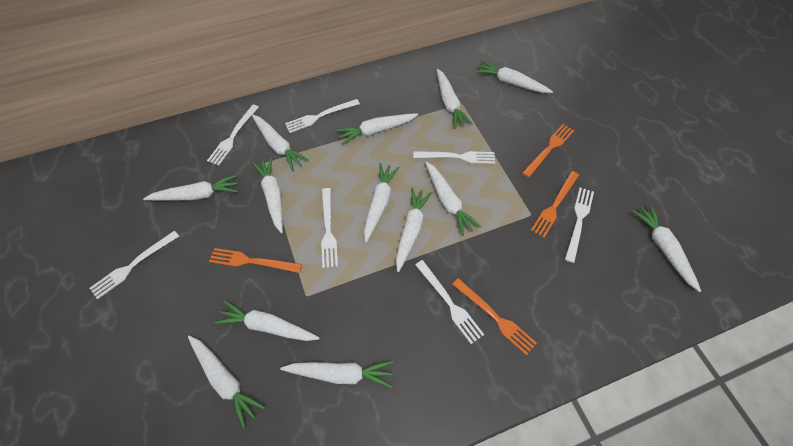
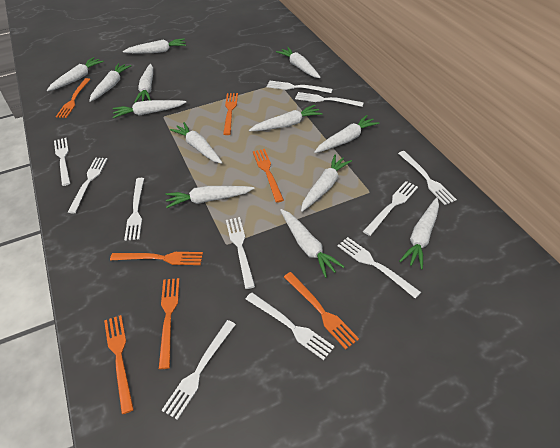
orange fork: [209,248,302,273] [452,278,537,355] [522,124,574,178] [531,171,579,238] = 4 -> [56,78,90,118] [104,315,134,414] [110,252,203,265] [159,278,180,369] [223,93,238,135] [253,149,284,203] [284,272,359,350] = 7
white fork: [90,230,179,299] [207,105,259,166] [285,99,360,133] [321,188,338,268] [413,151,495,164] [416,260,484,344] [565,187,594,263] = 7 -> [54,138,70,186] [68,158,108,213] [124,178,144,241] [162,320,236,420] [226,217,255,289] [246,292,335,360] [266,81,333,93] [295,92,364,107] [338,237,421,299] [363,181,418,236] [398,151,457,205] = 11

